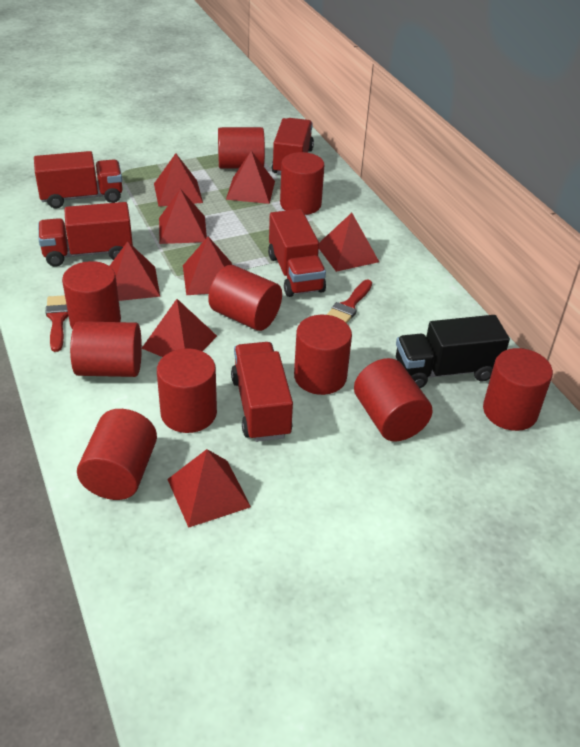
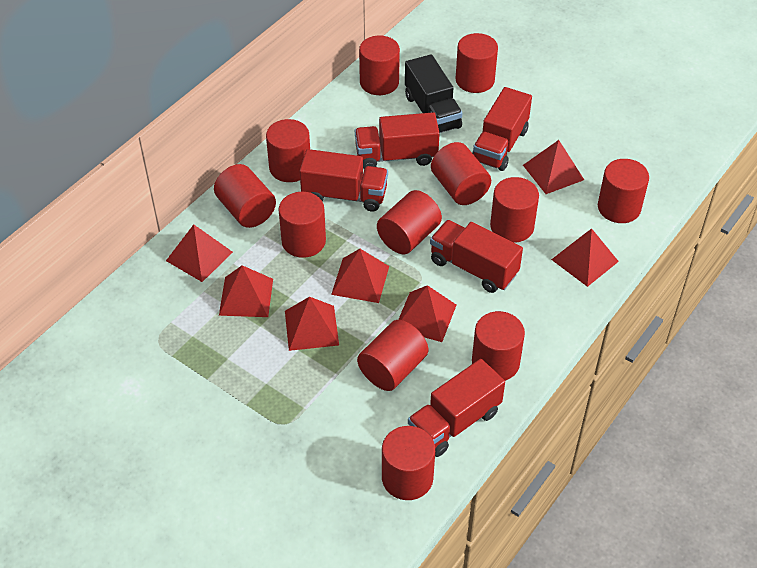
red brush: [46,295,68,352] [327,280,372,323] = 2 -> none = 0
red cylinder: [62,261,121,329] [70,321,142,377] [77,409,157,500] [157,348,217,433] [208,265,282,331] [218,127,265,169] [280,152,324,215] [294,315,352,395] [354,358,433,442] [483,348,553,431] = 10 -> [214,164,276,228] [266,119,310,182] [279,192,326,258] [357,320,429,391] [359,36,400,95] [377,190,442,254] [382,426,435,500] [431,142,491,205] [456,33,498,93] [472,311,525,381] [490,177,539,243] [598,159,649,223] = 12
red pyramid: [110,241,160,301] [142,299,217,357] [154,153,203,207] [159,189,207,244] [167,449,251,528] [183,236,232,295] [226,151,275,204] [319,213,379,272] = 8 -> [166,224,233,282] [219,265,273,317] [285,297,339,351] [331,249,389,303] [398,285,456,342] [523,140,584,194] [551,229,619,287] = 7

